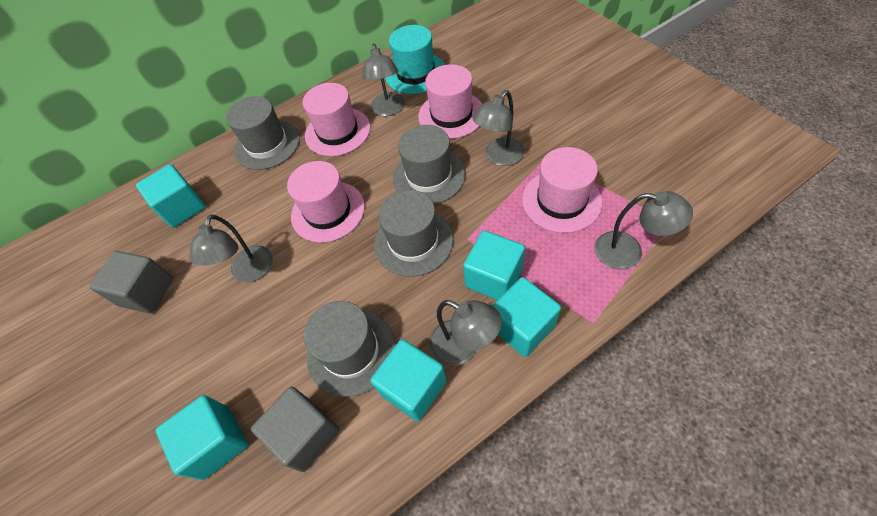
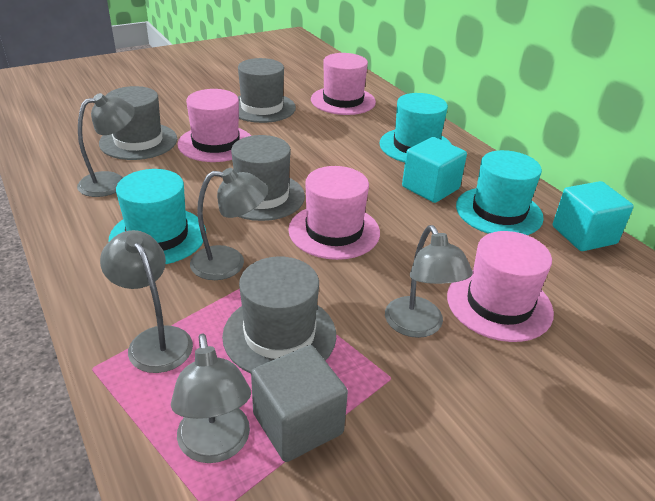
grey cube: [89,251,173,314] [251,387,340,472] = 2 -> [251,345,348,462] = 1
turquoise cube: [136,164,206,228] [156,395,248,480] [370,339,447,422] [463,231,525,300] [492,277,561,357] = 5 -> [402,137,467,203] [552,181,634,251] = 2
turquoise hat: [385,25,445,94] = 1 -> [108,169,206,264] [379,93,452,162] [456,150,544,235] = 3

